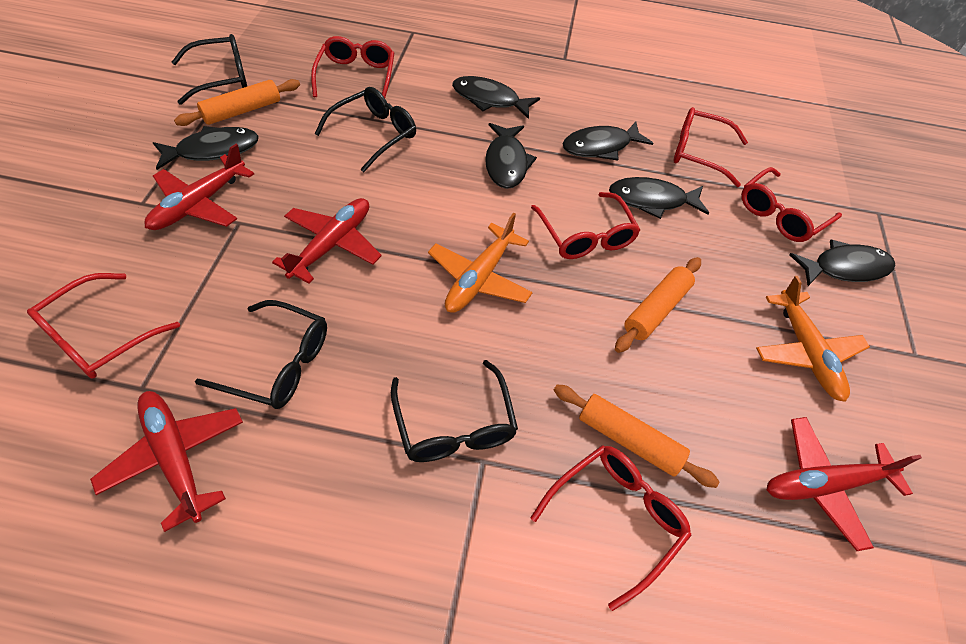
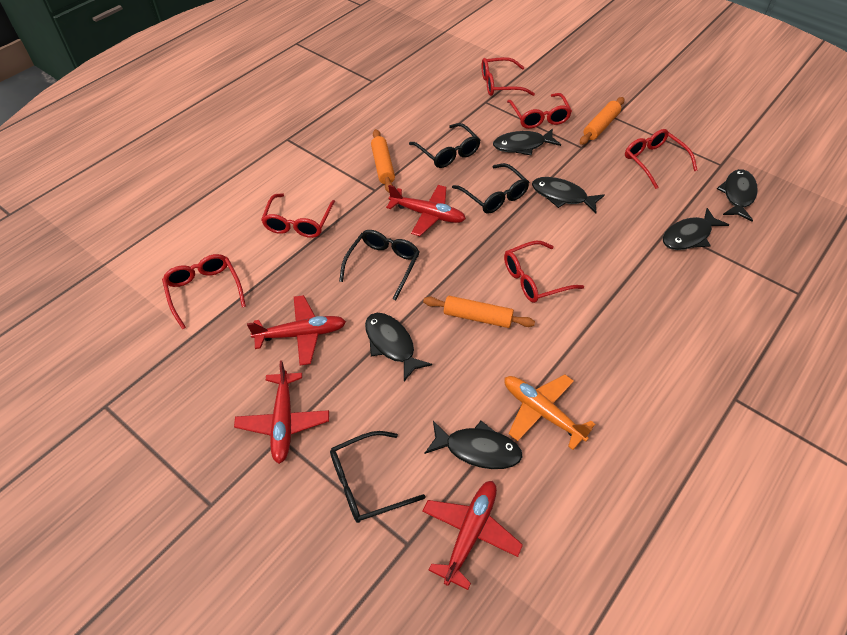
orange plane: [428,213,533,313] [756,276,870,402] = 2 -> [504,374,595,450] = 1

